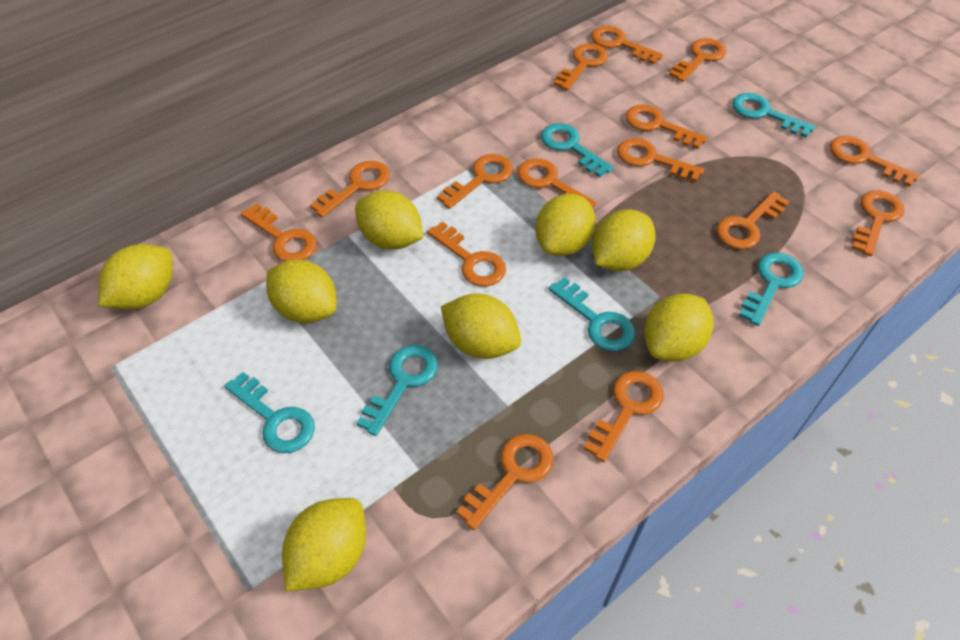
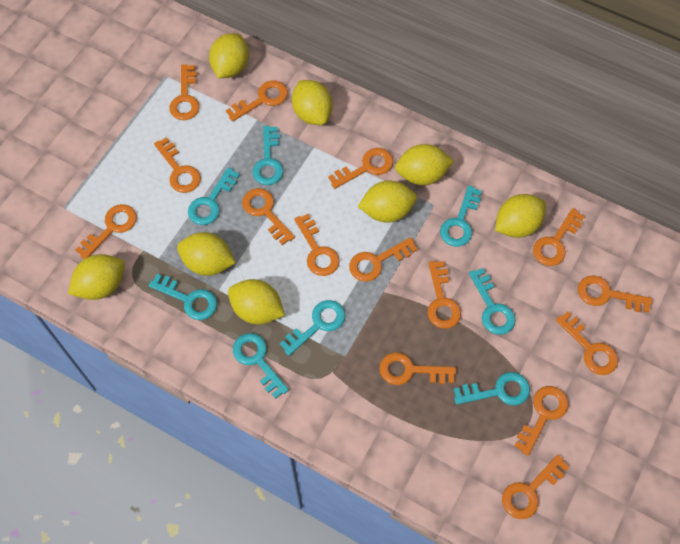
turquoise key: [224,372,315,453] [357,345,438,436] [541,123,614,177] [549,277,635,351] [732,93,815,137] [739,253,804,326] = 6 -> [149,274,217,320] [188,167,240,225] [233,333,289,399] [252,126,284,185] [280,300,346,356] [440,186,482,247] [454,372,530,406] [469,268,516,335] = 8

